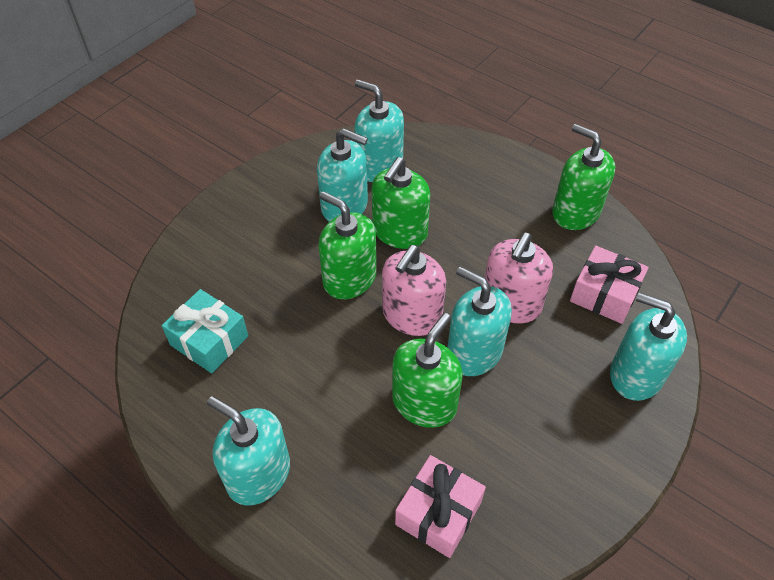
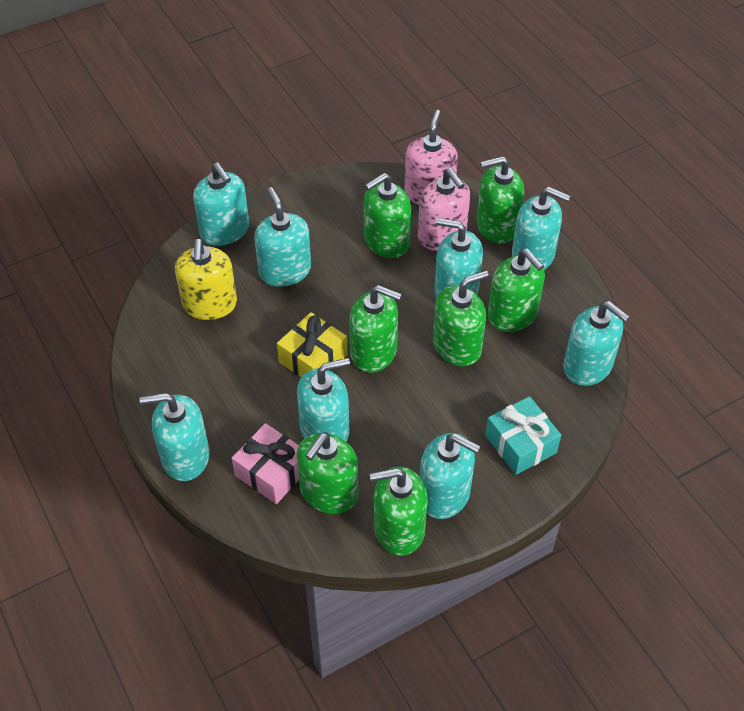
green soap dispenser: [318,191,377,299] [372,157,431,249] [392,313,463,428] [552,124,615,230] = 4 -> [296,432,358,514] [350,285,402,373] [364,173,411,258] [370,467,428,556] [433,270,489,366] [477,156,524,243] [488,248,545,332] = 7
pink gift: [395,455,486,558] [570,246,648,324] = 2 -> [232,423,299,504] = 1
turquoise soap dispenser: [207,396,290,506] [317,129,368,222] [354,79,404,182] [447,267,512,376] [610,293,687,401] = 5 -> [139,393,210,481] [193,163,249,246] [254,187,311,287] [297,358,350,442] [420,433,480,519] [434,218,483,299] [512,187,570,270] [563,301,630,386] = 8
yellow gift: none = 0 -> [277,312,348,377] = 1
yellow soap dispenser: none = 0 -> [175,239,237,320] = 1

